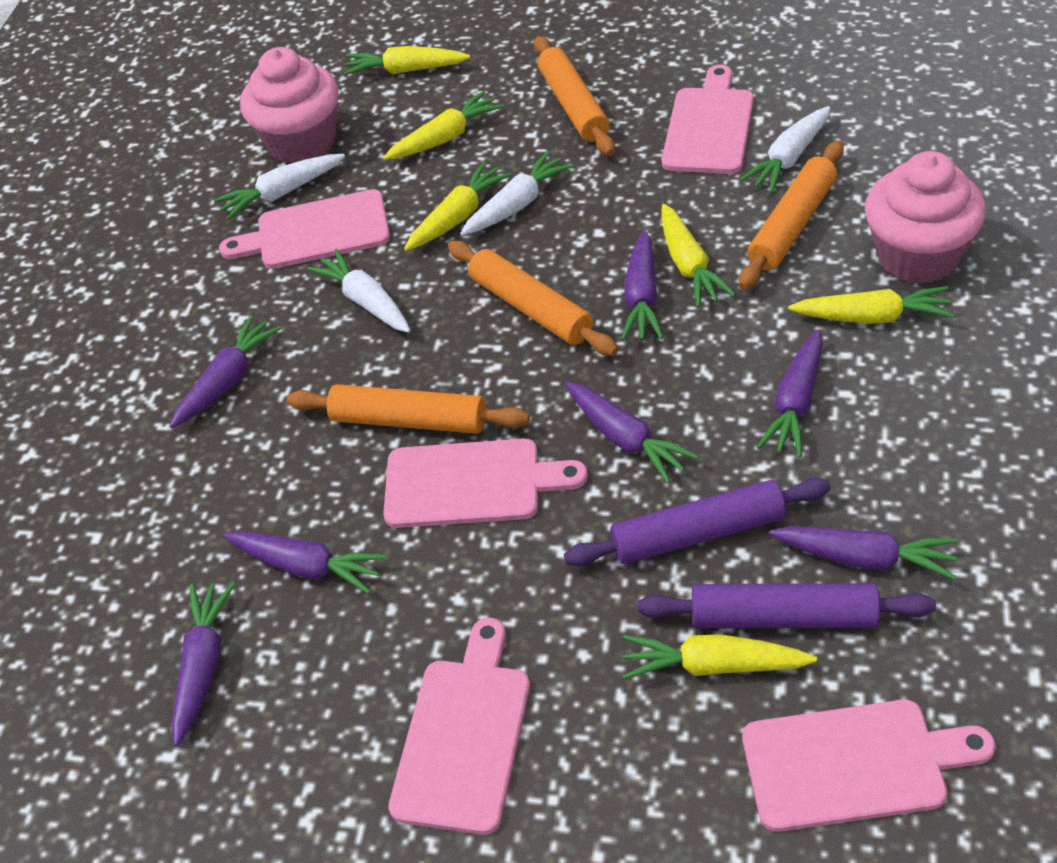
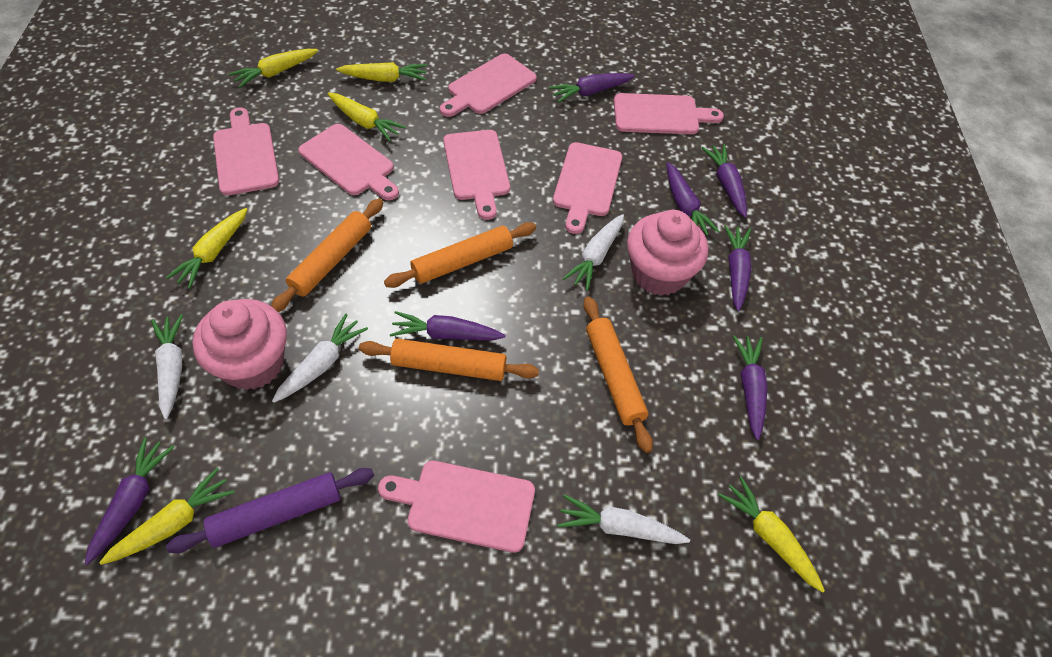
pink cutting board: [219,189,390,269] [383,438,588,528] [388,618,530,835] [662,65,754,174] [742,700,996,832] = 5 -> [213,108,279,196] [298,124,399,200] [378,461,535,553] [440,54,537,117] [443,130,510,220] [553,142,622,234] [614,93,724,134] = 7
purple rolling pin: [564,478,831,566] [638,583,936,628] = 2 -> [166,468,374,553] = 1

